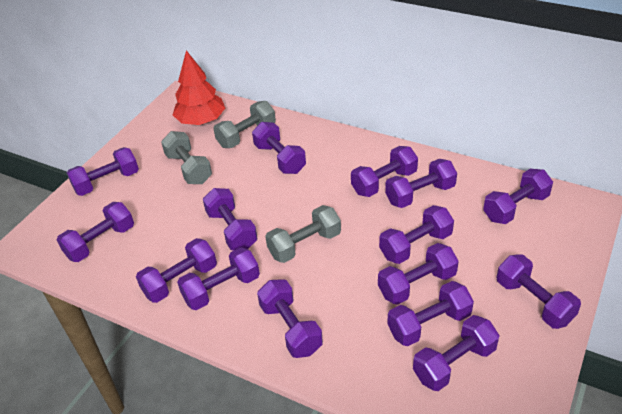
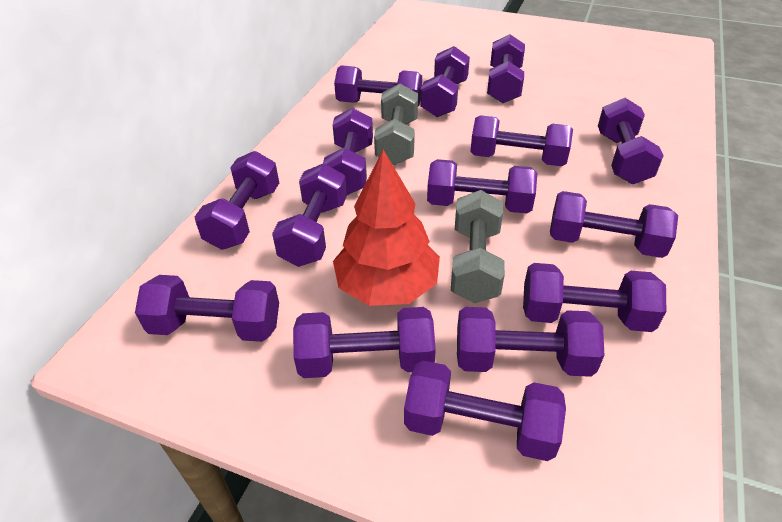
grey dumbbell: [161,131,212,184] [213,101,276,148] [265,205,341,263] = 3 -> [374,84,418,165] [451,190,505,303] = 2

